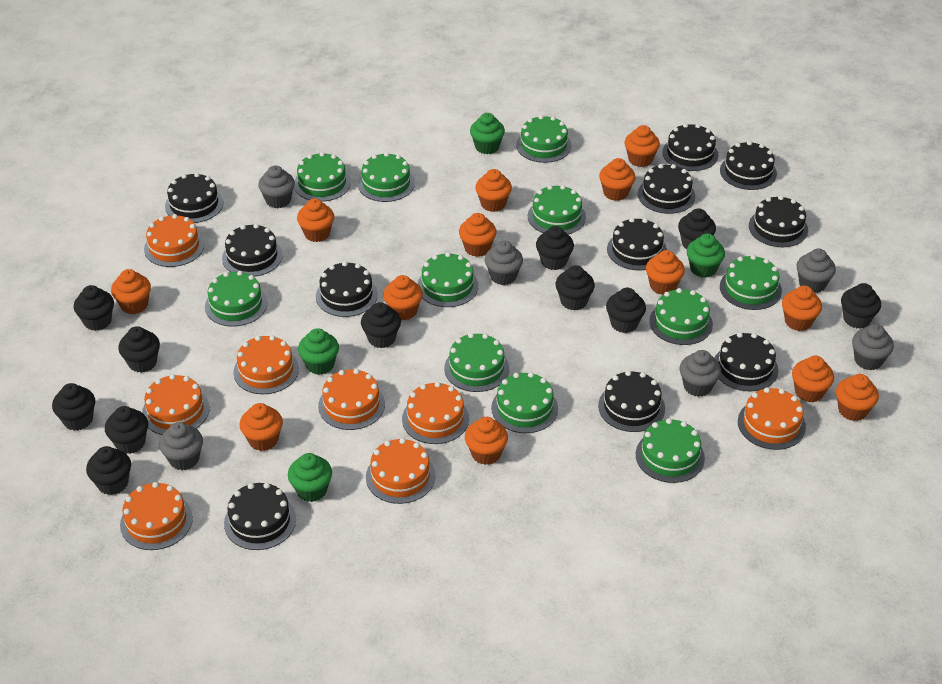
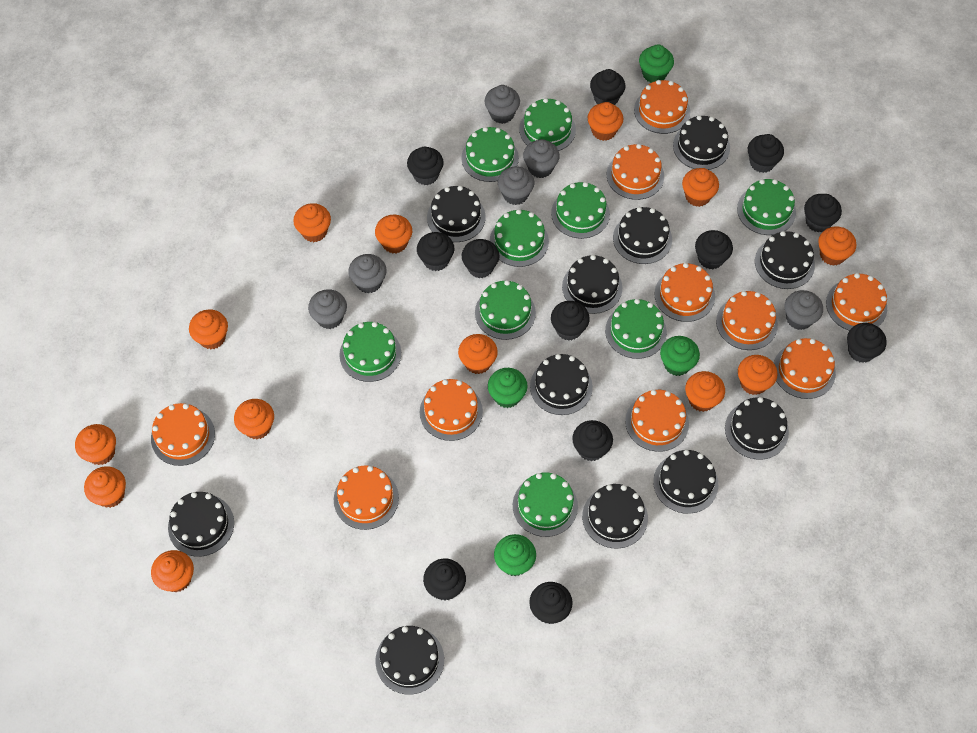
black cupcake: [52,383,95,431] [74,285,114,331] [86,446,131,495] [105,406,148,454] [118,326,160,373] [361,302,401,348] [536,226,574,270] [555,265,595,311] [606,288,646,333] [678,208,716,249] [841,283,881,329] = 11 -> [407,147,444,185] [417,232,454,271] [423,559,466,601] [462,239,499,278] [529,582,573,624] [551,301,590,341] [572,420,613,461] [590,69,625,105] [695,230,733,269] [748,134,784,173] [804,194,842,232] [847,323,887,363] = 12
green cake: [205,271,267,327] [294,152,351,202] [358,152,415,202] [417,252,478,307] [444,333,509,392] [491,372,558,433] [516,115,572,163] [528,185,586,235] [636,418,705,483] [649,288,713,345] [720,255,782,310] = 11 -> [339,322,401,382] [461,127,519,182] [475,280,536,340] [490,209,549,267] [513,472,578,537] [519,98,576,151] [551,182,610,239] [605,299,667,359] [737,179,796,235] = 9
orange cake: [120,482,193,550] [142,374,210,435] [144,214,204,267] [233,335,299,394] [318,369,385,430] [366,438,436,504] [402,382,469,444] [738,387,806,450] = 8 -> [151,403,215,466] [334,465,399,530] [420,379,483,441] [607,144,664,200] [625,390,689,452] [634,80,690,134] [655,263,715,322] [716,291,778,350] [774,338,836,399] [826,273,887,331] = 10

